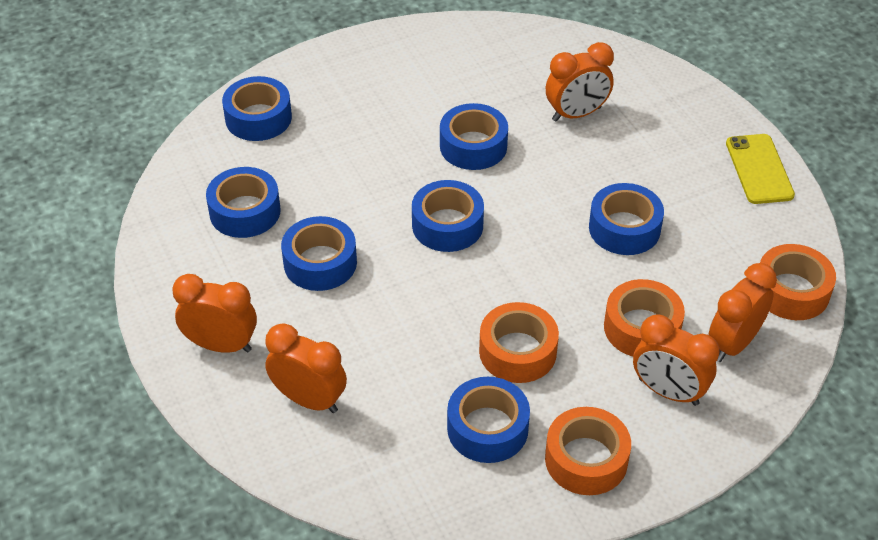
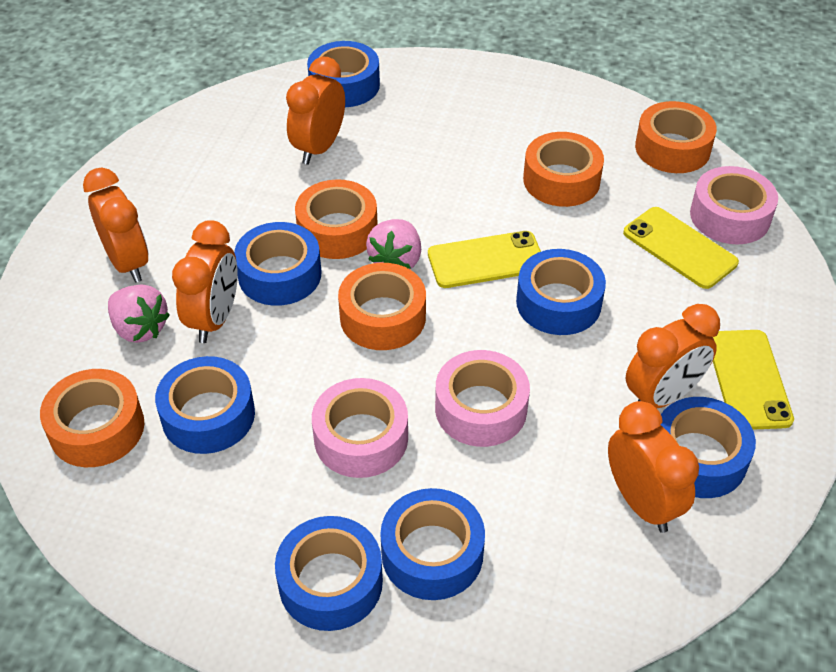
orange tape: [479,302,559,383] [545,407,631,495] [604,279,685,357] [760,244,836,320] = 4 -> [40,369,144,467] [295,179,378,259] [338,263,426,350] [523,132,604,207] [635,101,717,173] = 5
pink strawberry: none = 0 -> [108,285,170,343] [366,219,421,269] = 2
pink tape: none = 0 -> [312,378,408,478] [435,350,530,447] [690,166,778,244] = 3
yellow phone: [726,134,795,204] = 1 -> [428,231,541,288] [623,207,739,289] [713,330,794,430] = 3

